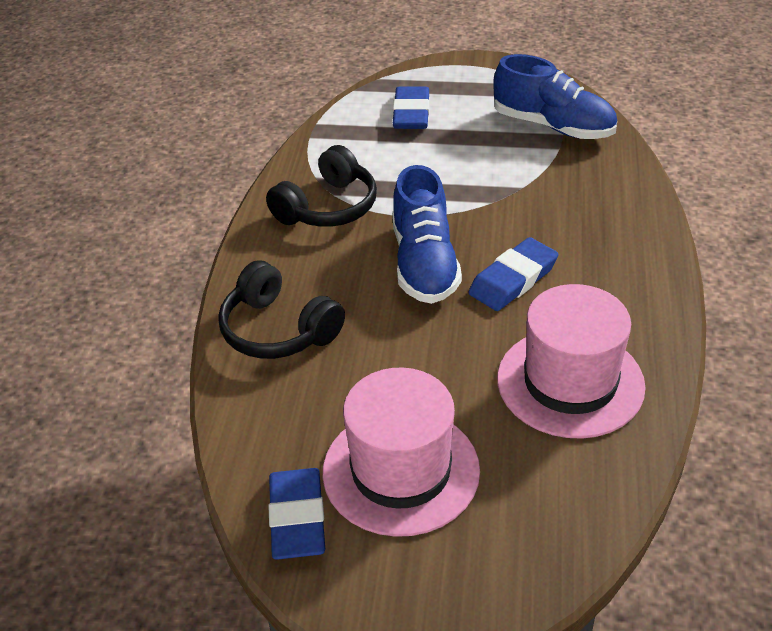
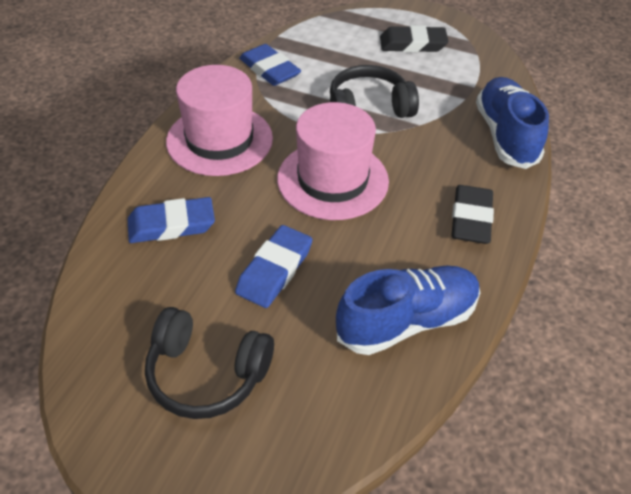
black eraser: none = 0 -> [380,25,449,52] [451,185,494,244] = 2

